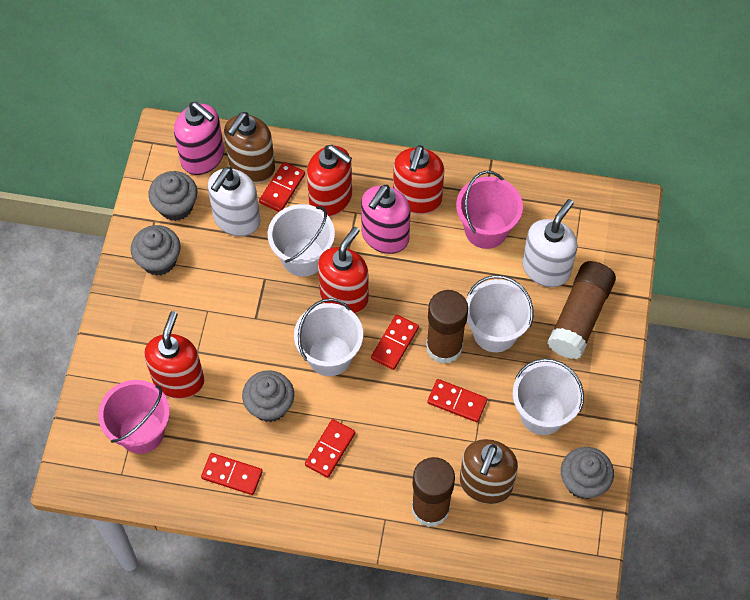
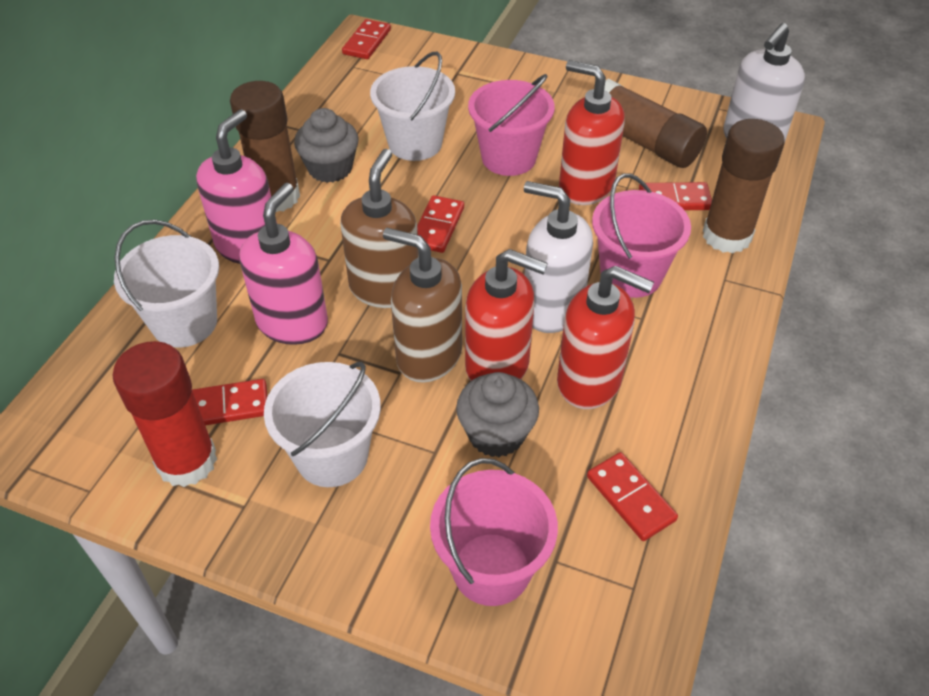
grey cupcake: [131,225,181,276] [148,171,197,221] [242,370,294,422] [561,447,614,499] = 4 -> [294,108,359,183] [456,372,539,457] = 2
pink bucket: [98,380,170,454] [456,171,523,249] = 2 -> [430,458,558,606] [468,74,555,176] [592,173,691,298] = 3
red glue stick: none = 0 -> [112,341,217,487] = 1
red soap dispenser: [144,311,204,399] [307,145,352,217] [318,227,369,314] [393,145,444,214] = 4 -> [465,249,548,381] [557,266,654,409] [559,60,625,205] = 3
white bucket: [268,204,335,277] [294,298,363,376] [466,275,534,352] [513,359,584,435] = 4 -> [114,220,219,347] [264,362,381,487] [370,52,455,161] = 3

